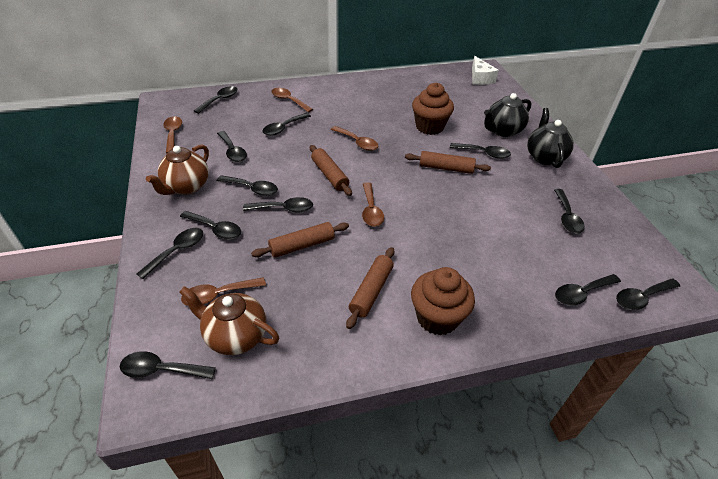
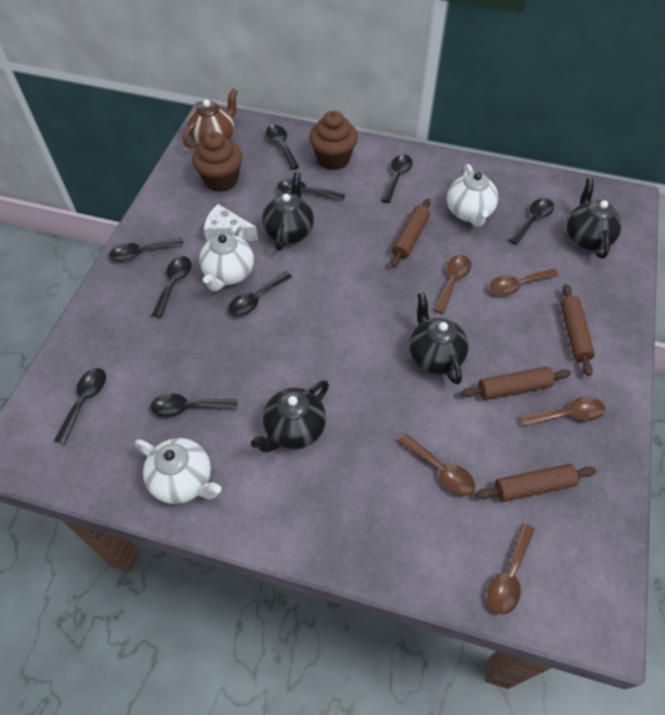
black spoon: [120,351,216,379] [137,228,203,279] [180,211,241,240] [194,86,238,114] [217,131,247,162] [217,175,278,196] [243,197,313,213] [262,113,311,136] [450,143,511,159] [554,189,585,233] [555,274,621,306] [616,279,680,310] = 12 -> [54,368,106,444] [109,238,184,261] [151,393,237,417] [152,256,191,318] [229,271,292,316] [266,125,299,170] [278,179,345,201] [381,154,413,203] [508,198,554,245] = 9
black teapot: [484,93,531,137] [527,108,574,168] = 2 -> [251,380,329,453] [262,172,314,251] [409,292,469,385] [566,178,622,259] = 4
brown teapot: [146,144,209,195] [179,286,279,355] = 2 -> [183,89,238,148] = 1
white teapot: none = 0 -> [135,438,221,504] [199,223,254,291] [447,164,498,227] = 3

